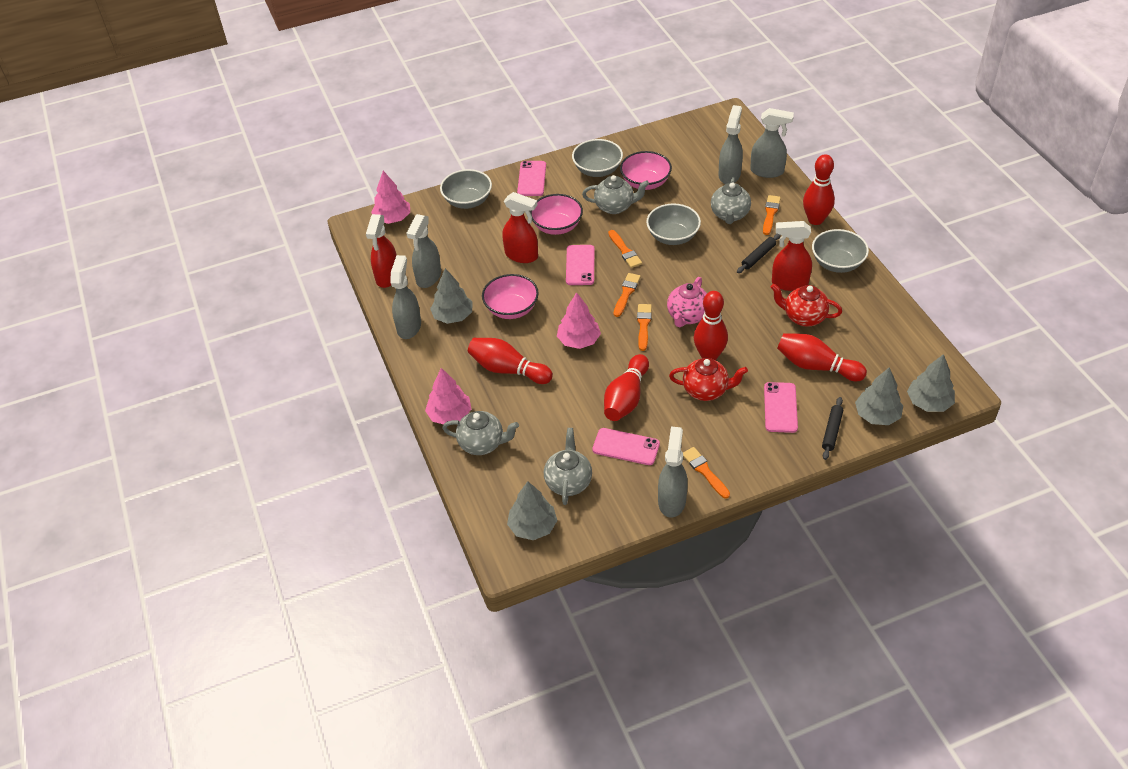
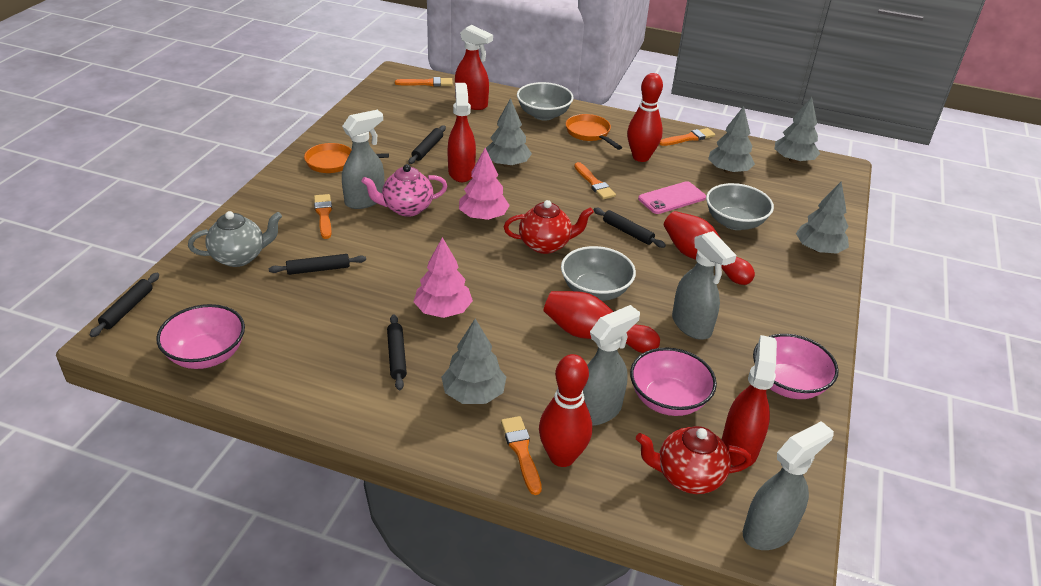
black rolling pin: [737,234,781,273] [822,397,843,460] = 2 -> [90,273,159,337] [269,254,366,275] [387,314,407,390] [409,125,446,164] [593,208,666,248] = 5
grey bowl: [440,169,492,209] [572,139,623,177] [646,203,701,245] [812,229,869,273] = 4 -> [517,82,574,120] [561,246,636,301] [706,183,774,230] = 3
grey spray bottle: [390,255,421,339] [406,214,441,288] [658,427,688,518] [719,105,743,184] [750,108,794,178] = 5 -> [342,110,385,209] [583,305,640,426] [672,231,737,340] [743,421,834,550] = 4
grey teapot: [442,411,519,455] [544,428,592,505] [582,175,649,214] [711,177,751,224] = 4 -> [188,211,282,267] = 1
grey tree: [430,268,473,324] [507,481,558,540] [855,367,903,425] [907,354,955,412] = 4 -> [441,319,506,404] [486,98,532,167] [708,106,755,174] [775,97,820,163] [796,181,849,253] = 5
orange pan: none = 0 -> [304,143,389,173] [566,114,622,150] = 2
pink phone: [517,161,546,196] [566,245,595,285] [592,428,660,465] [764,382,798,433] = 4 -> [638,181,706,214] = 1
pink tree: [371,171,410,224] [425,368,471,424] [557,292,601,349] = 3 -> [414,237,473,318] [459,148,510,220] = 2
red bowling pin: [468,338,553,384] [604,354,649,421] [694,291,728,360] [777,333,867,381] [803,154,835,225] = 5 -> [539,354,592,467] [543,291,660,353] [627,73,663,162] [664,211,755,285] = 4

